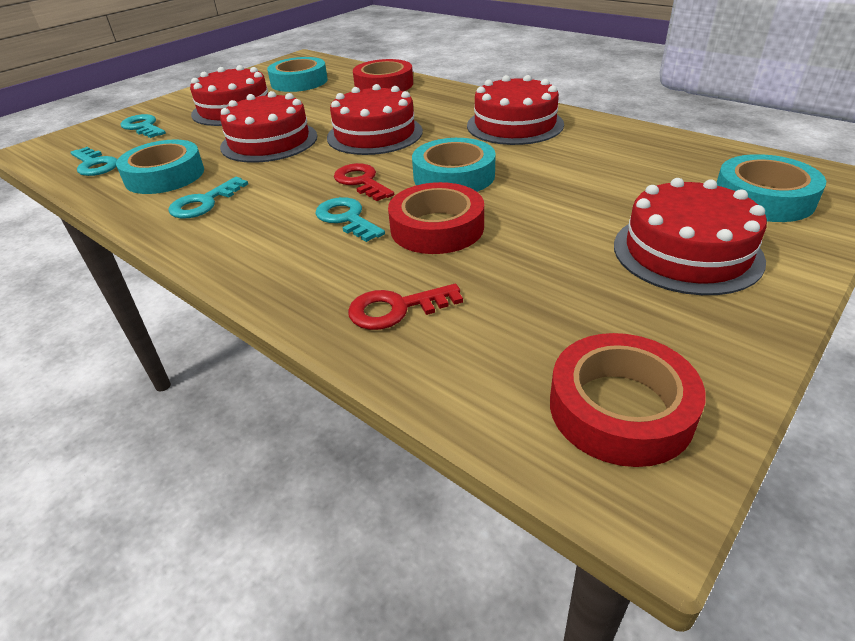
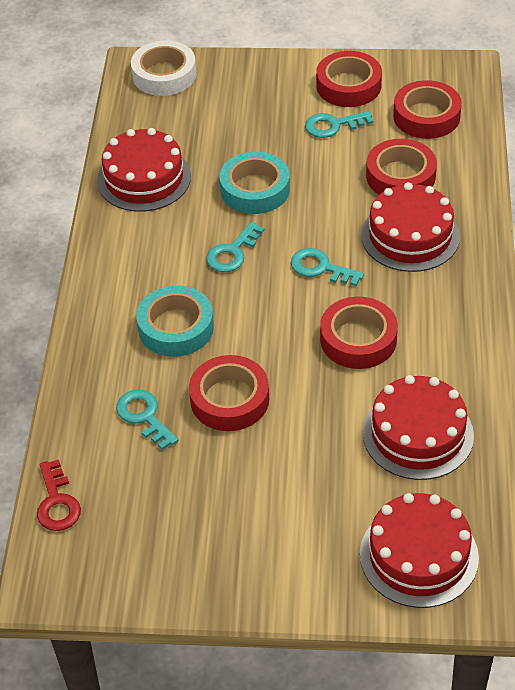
red cake: [190,65,268,126] [220,91,317,163] [327,84,423,155] [467,75,564,145] [614,178,767,295] = 5 -> [97,128,191,212] [360,493,479,608] [361,182,460,272] [363,375,474,480] = 4
red key: [334,163,394,201] [348,284,463,330] = 2 -> [37,459,81,531] = 1
red tape: [353,59,413,92] [388,182,484,254] [550,333,706,467] = 3 -> [189,355,269,431] [316,51,382,107] [320,297,398,369] [366,139,437,195] [393,80,462,139] = 5
turquoise tape: [116,139,204,194] [267,57,328,92] [412,138,496,192] [717,154,826,222] = 4 -> [136,285,214,357] [219,152,290,214] = 2
white tape: none = 0 -> [131,41,197,96] = 1

